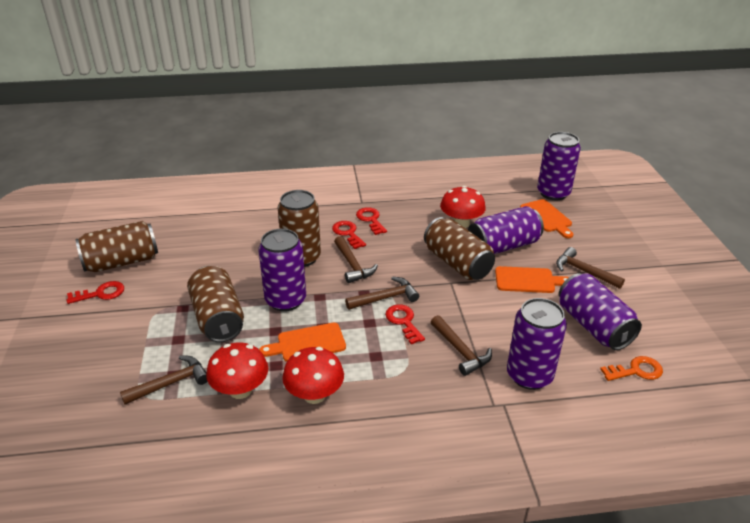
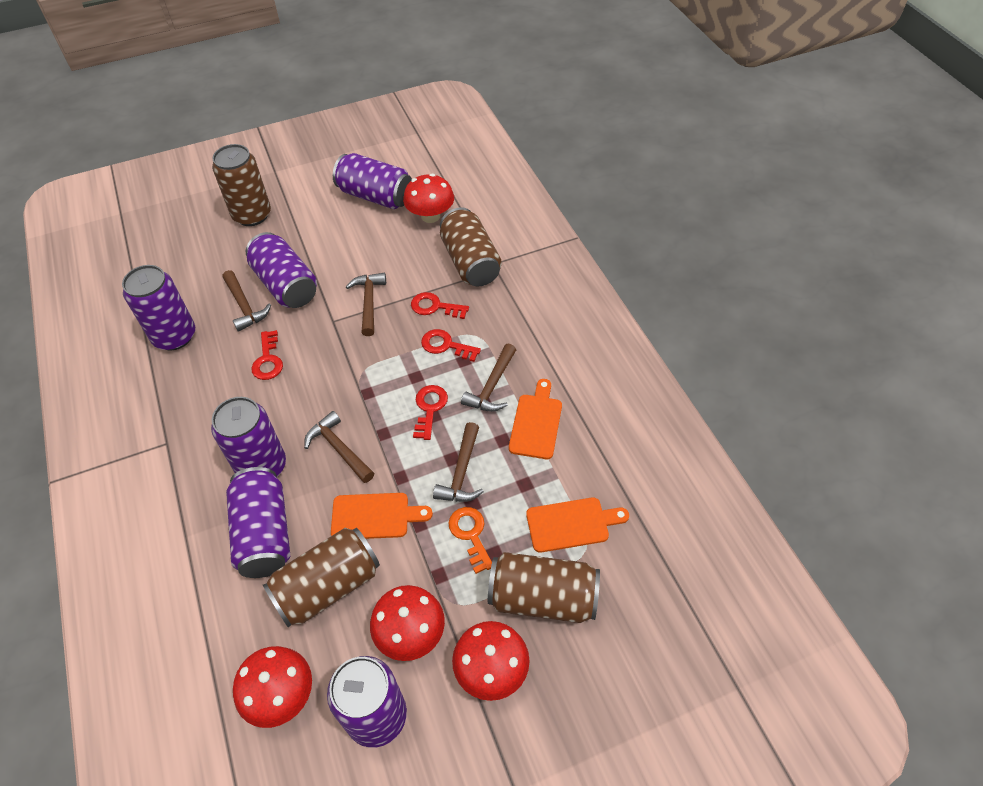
purple can: [258,229,306,311] [468,206,544,254] [507,298,567,390] [537,132,581,200] [559,273,642,350] = 5 -> [122,265,195,350] [211,397,286,477] [226,467,290,578] [246,232,317,308] [327,656,407,748] [333,153,412,209] = 6
red mushroom: [206,343,268,399] [282,347,344,404] [440,186,486,228] = 3 -> [233,646,312,728] [370,585,445,661] [403,174,454,223] [452,621,529,701] = 4

